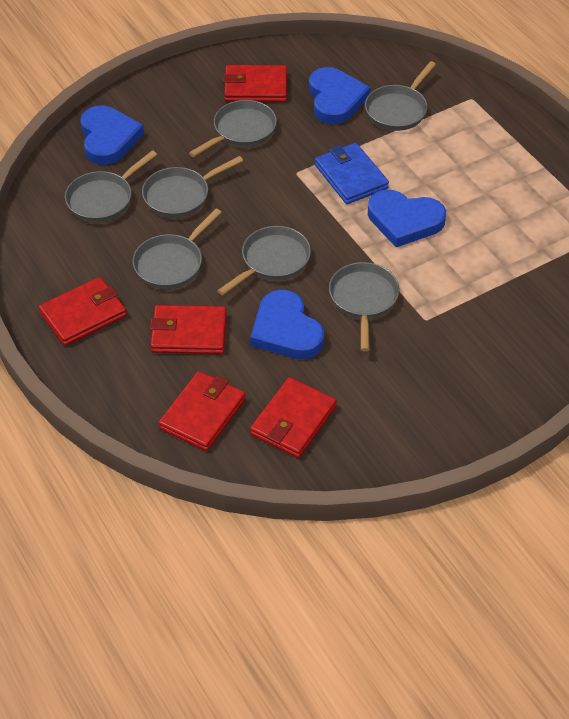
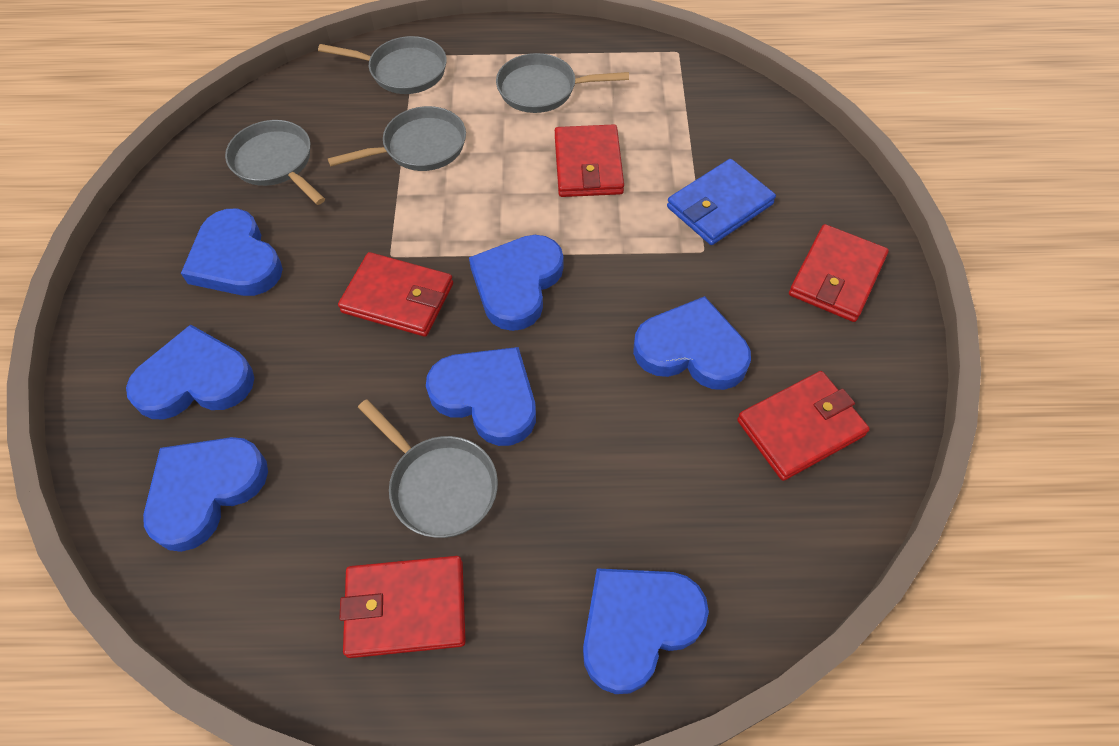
blue heart: [80,105,144,165] [250,290,324,359] [309,67,371,124] [368,190,446,247] = 4 -> [126,324,254,420] [143,437,268,552] [181,208,283,296] [426,347,536,446] [469,235,564,331] [583,568,709,694] [633,296,751,390] = 7
grey pan: [65,150,157,222] [133,209,222,289] [142,156,243,218] [189,100,277,157] [217,226,311,295] [329,262,400,352] [365,61,436,131] = 7 -> [225,120,325,205] [318,36,447,94] [328,106,466,171] [358,399,498,538] [496,53,629,113] = 5

